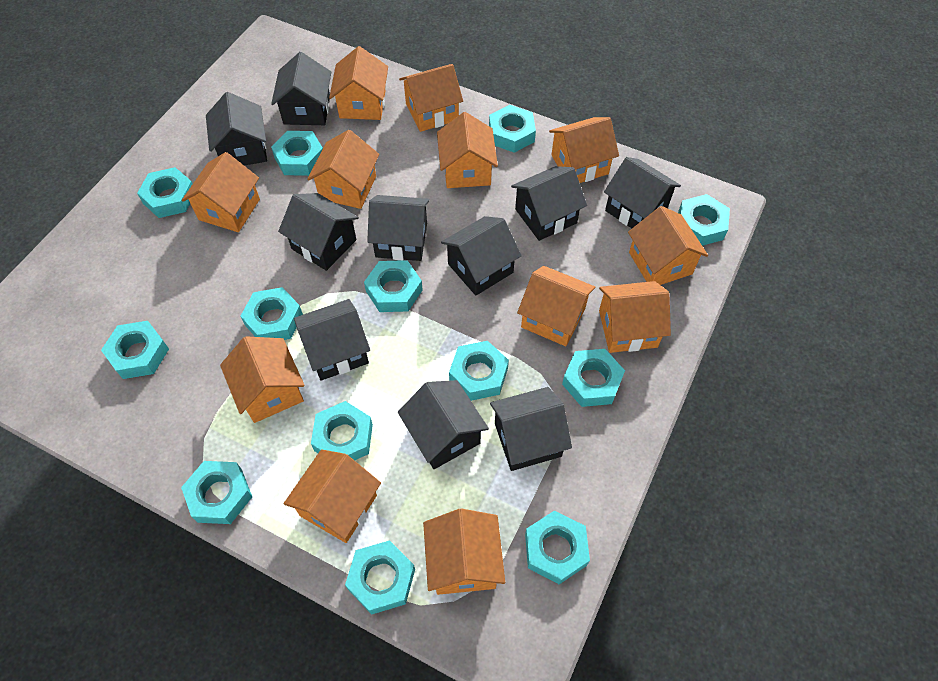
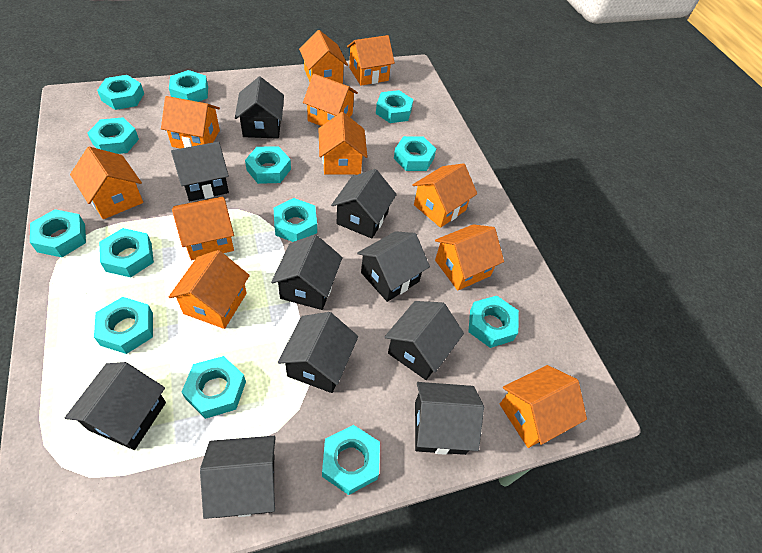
orange house: [182,152,260,232] [220,336,305,423] [284,449,381,543] [307,130,379,209] [329,46,388,120] [399,64,463,132] [423,508,505,595] [437,112,498,188] [517,266,595,346] [549,117,619,183] [599,281,671,353] [628,206,708,285] = 12 -> [70,147,143,219] [161,96,220,149] [169,250,250,329] [172,197,234,260] [299,30,348,84] [303,74,358,126] [318,112,367,175] [347,35,395,86] [412,163,477,228] [435,224,504,291] [500,365,587,448] = 11

